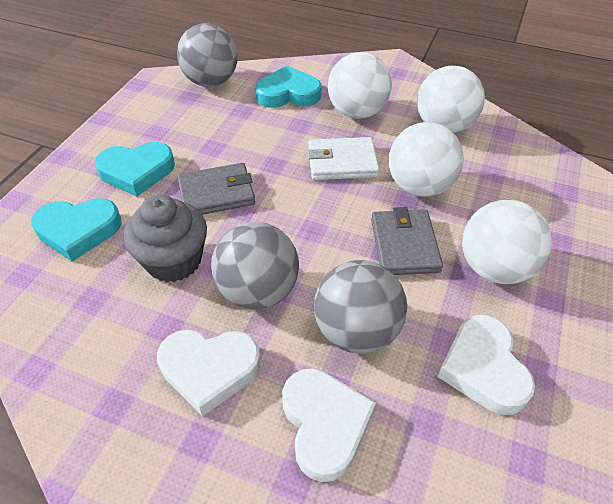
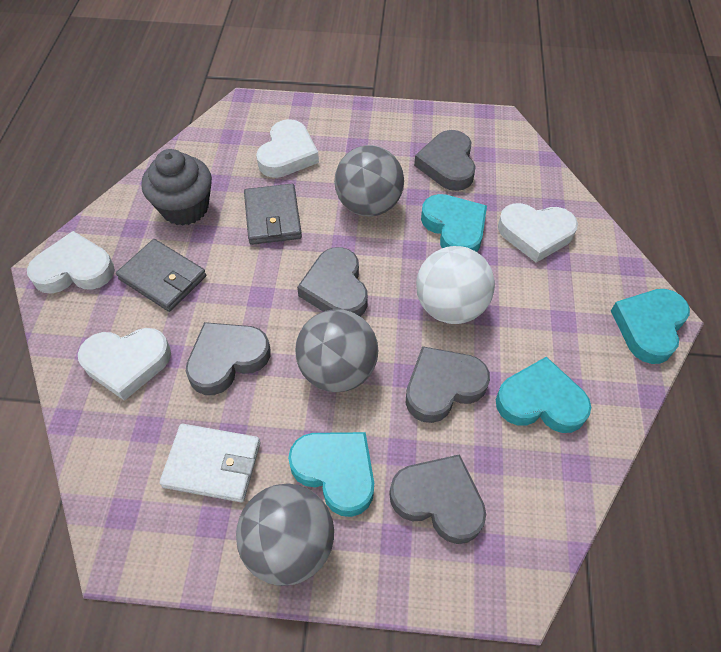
grey heart: none = 0 -> [186,322,271,395] [297,247,368,317] [389,454,486,544] [406,346,490,423] [414,130,476,191] = 5
turquoise heart: [31,198,122,262] [95,142,175,197] [255,66,322,108] = 3 -> [288,432,374,517] [421,194,487,252] [496,357,591,433] [611,289,690,364] = 4
white ball: [328,52,392,119] [389,122,464,197] [417,66,485,133] [462,200,552,284] = 4 -> [416,246,495,324] = 1
white heart: [157,330,261,416] [282,369,376,482] [438,315,535,415] = 3 -> [27,231,115,294] [78,328,171,401] [256,119,319,178] [498,203,578,263] = 4

